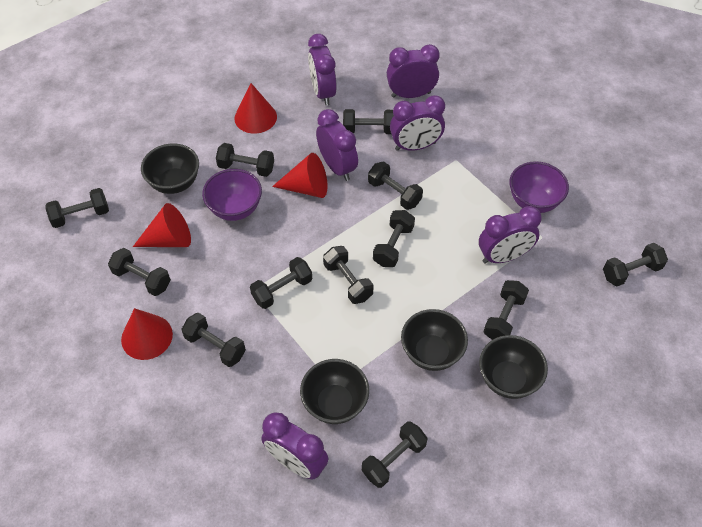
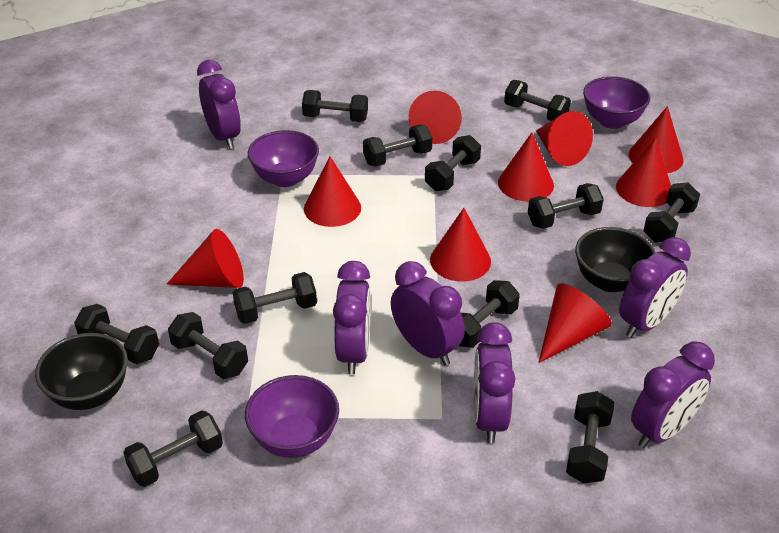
black bowl: [141,143,199,194] [300,359,369,424] [401,309,468,371] [479,335,548,399] = 4 -> [35,333,128,410] [575,227,656,292] = 2
purple bowl: [202,169,262,221] [509,161,569,213] = 2 -> [245,375,339,458] [248,130,319,187] [583,76,650,129] = 3
red cone: [121,308,173,360] [133,203,191,247] [234,83,277,134] [272,153,328,198] = 4 -> [167,229,244,288] [304,156,361,227] [409,91,462,144] [430,208,491,281] [498,133,554,201] [536,111,593,166] [539,283,612,363] [616,138,671,207] [629,106,684,173] = 9

